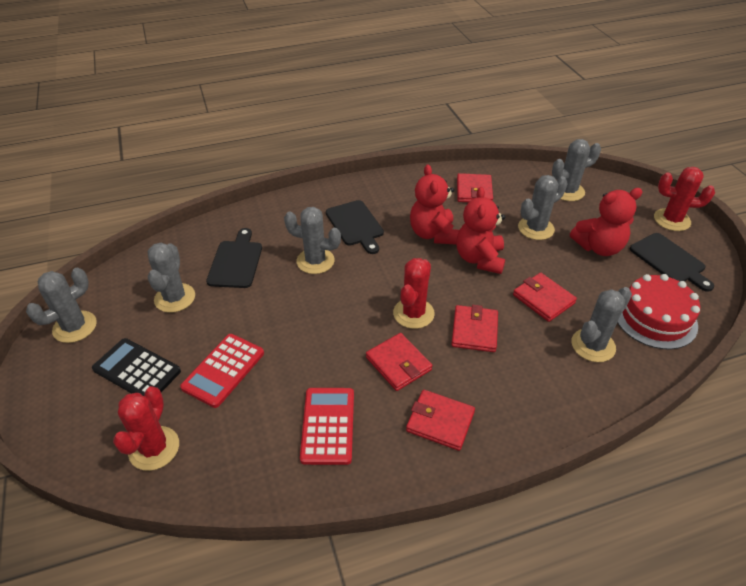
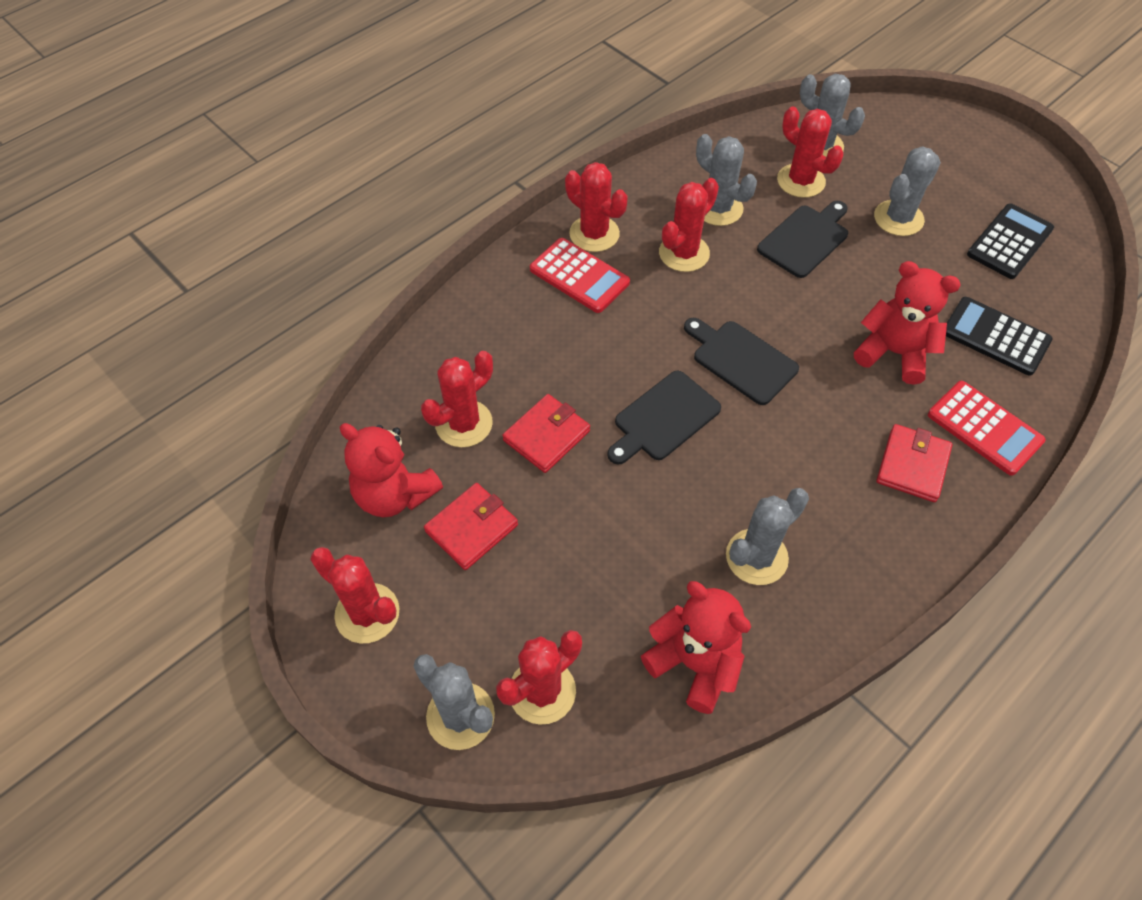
black calculator: [92,338,181,396] = 1 -> [946,297,1053,376] [967,203,1054,279] = 2
grey cactus: [26,268,97,343] [148,243,195,313] [284,207,341,274] [518,175,568,240] [552,139,601,201] [572,287,632,362] = 6 -> [413,654,495,750] [696,134,757,226] [726,488,809,585] [800,74,865,157] [874,146,941,236] = 5
red cactus: [113,386,179,471] [393,258,435,329] [654,167,715,231] = 3 -> [310,547,399,643] [421,351,493,447] [496,630,582,725] [565,162,628,252] [659,178,719,272] [777,106,843,198] = 6
red cake: [617,274,700,349] = 1 -> none = 0
red wallet: [366,333,432,391] [406,390,475,451] [451,305,498,352] [457,173,493,202] [513,273,577,322] = 5 -> [424,483,518,570] [502,394,590,473] [876,424,953,502] = 3

